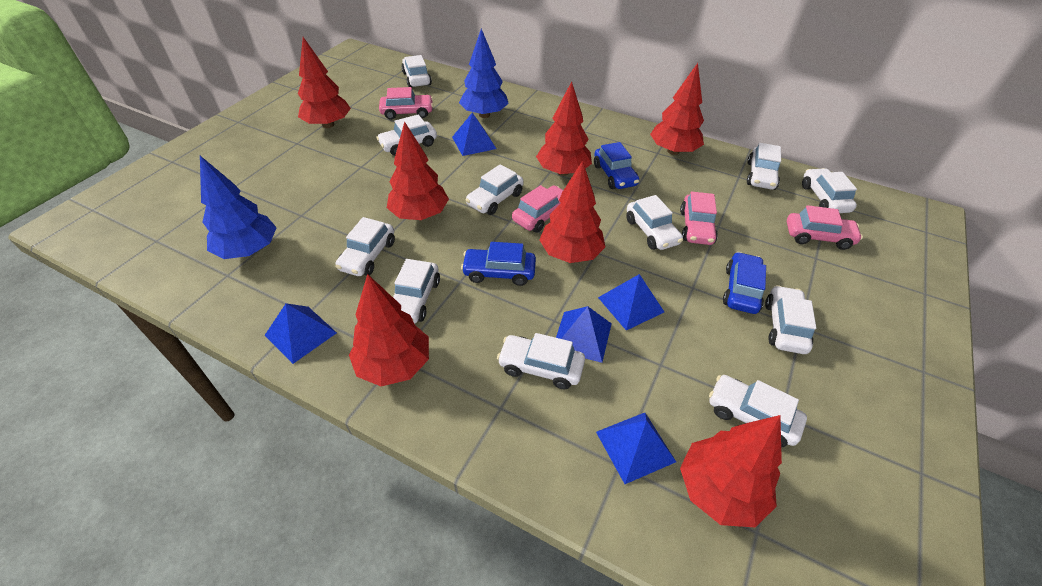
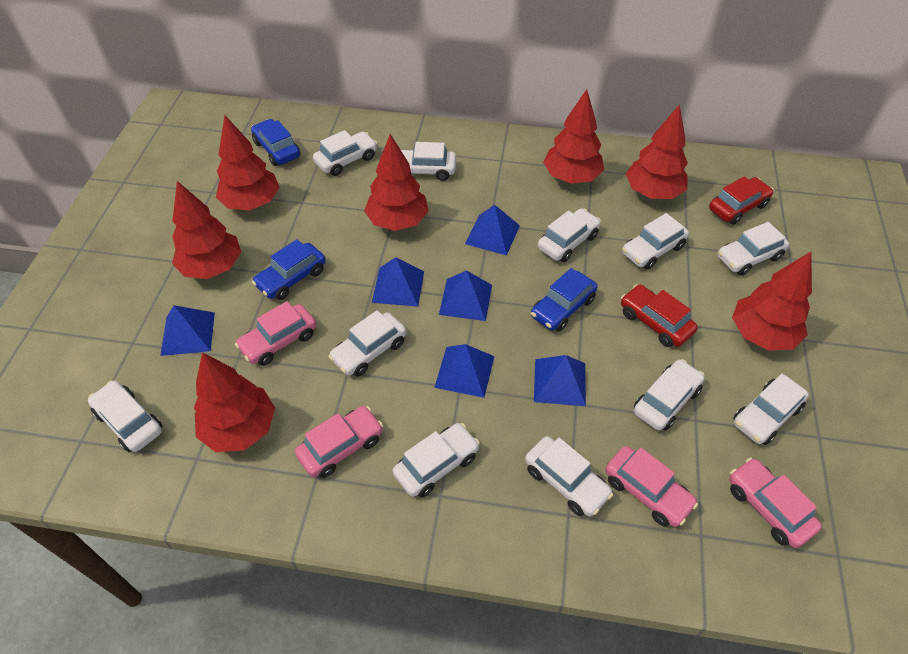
blue pyramid: [265,303,337,364] [452,112,496,156] [556,306,612,363] [596,413,676,484] [598,274,664,330] = 5 -> [160,305,215,356] [372,257,424,307] [434,344,495,398] [439,270,492,321] [465,205,520,256] [534,355,586,406] = 6
blue tree: [200,156,277,259] [459,29,509,118] = 2 -> none = 0
red car: none = 0 -> [621,284,697,347] [709,176,774,225] = 2

